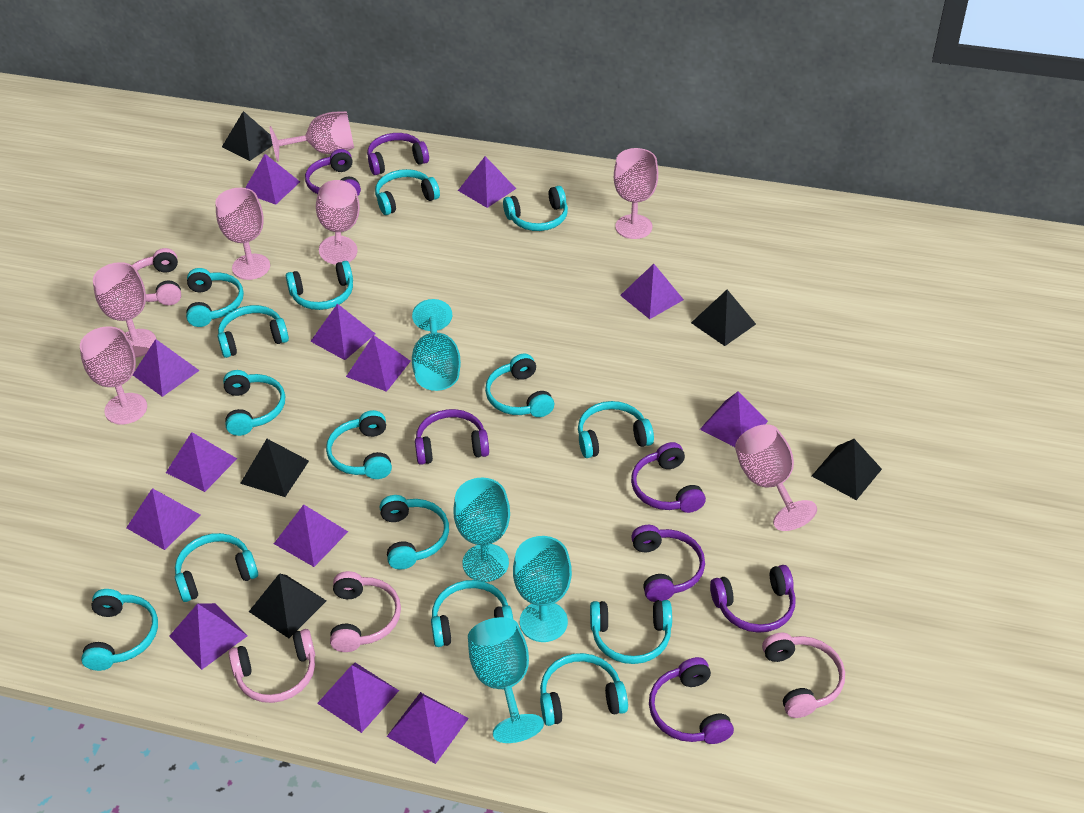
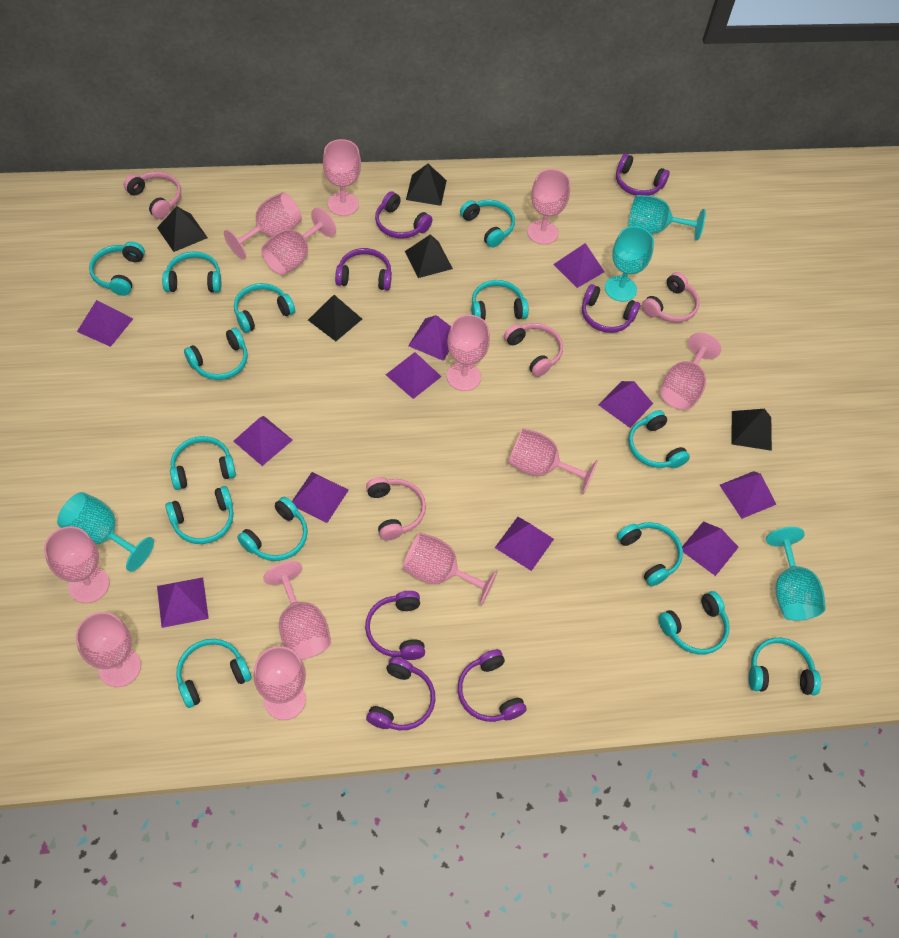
pink goblet: [80,326,147,424] [93,262,156,358] [215,188,270,280] [270,111,354,162] [316,180,360,265] [614,148,658,239] [735,424,817,531] = 7 -> [44,526,109,603] [76,612,141,687] [224,192,302,259] [254,646,306,720] [261,207,336,275] [263,561,331,660] [323,139,361,216] [402,532,498,606] [447,315,490,391] [508,428,598,494] [527,169,570,245] [660,332,721,410] = 12
purple pyramid: [126,488,200,550] [133,339,200,397] [166,432,237,492] [169,603,248,670] [245,154,300,205] [274,504,348,567] [310,304,375,360] [317,663,399,733] [346,335,411,392] [387,692,469,764] [458,156,516,208] [620,264,684,319] [700,391,768,447] = 13 -> [77,300,133,347] [157,577,209,628] [233,416,293,466] [292,472,349,523] [386,352,442,399] [408,315,451,361] [495,517,554,571] [553,243,604,288] [598,381,653,428] [682,521,739,576] [720,471,776,519] = 11
turquoise headphones: [81,589,158,671] [175,533,258,602] [186,268,244,327] [218,305,289,358] [223,370,285,436] [286,261,353,310] [326,410,392,479] [375,169,440,215] [380,495,449,570] [431,580,513,647] [485,354,554,417] [503,186,568,231] [540,653,628,726] [578,401,654,458] [590,600,672,664] = 15 -> [89,242,145,296] [162,251,221,293] [165,486,234,544] [170,436,236,490] [176,639,252,708] [184,328,248,380] [234,283,295,333] [237,497,308,561] [460,200,515,248] [471,280,529,320] [617,522,683,586] [628,410,690,468] [658,591,730,655] [749,638,821,695] = 14

